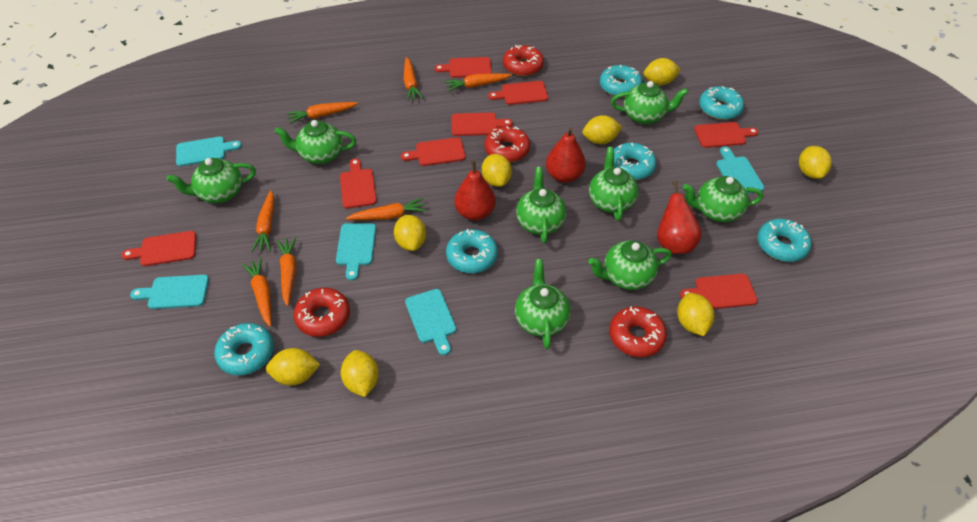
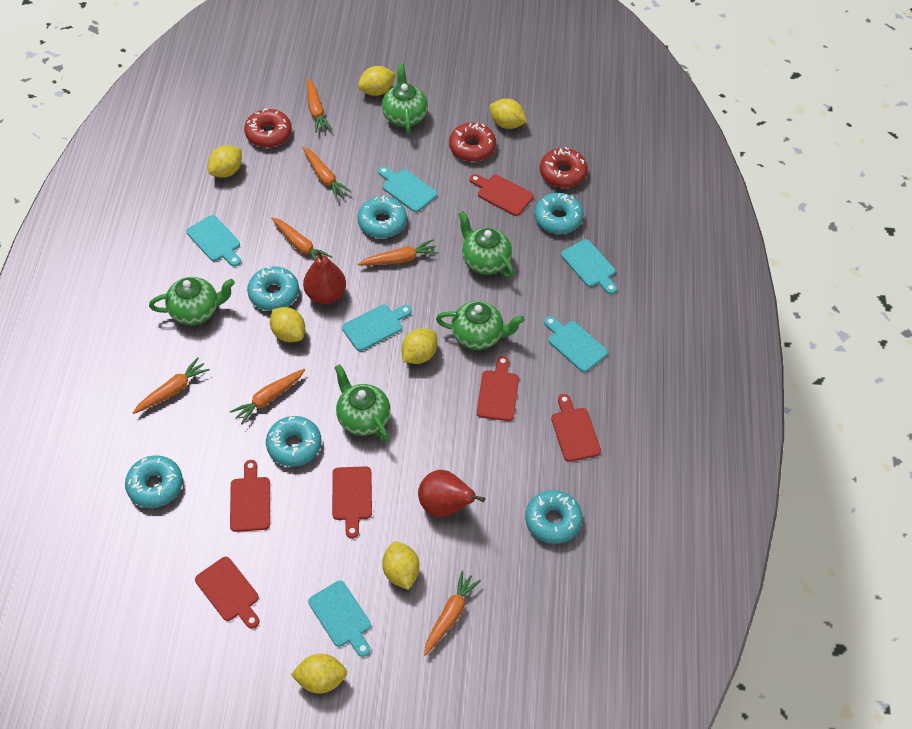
green teapot: [167,158,256,203] [275,120,356,164] [515,259,571,349] [516,167,566,244] [588,240,672,290] [589,147,638,221] [611,81,689,124] [683,176,763,222] = 8 -> [149,277,235,325] [335,364,391,442] [382,64,428,134] [436,301,524,350] [458,211,514,278] = 5
red cutting board: [122,231,196,266] [340,158,377,209] [401,137,466,166] [435,57,492,78] [451,113,513,136] [488,81,548,105] [680,274,758,309] [694,122,758,148] = 8 -> [195,557,260,629] [230,460,270,532] [332,466,372,539] [470,174,534,216] [477,356,519,421] [551,394,601,462] = 6
red donut: [293,288,350,337] [484,126,530,162] [503,45,544,76] [609,306,667,357] = 4 -> [244,108,292,148] [449,123,496,162] [540,147,588,188] = 3
red pear: [454,161,496,221] [546,127,586,183] [657,181,702,254] = 3 -> [303,250,346,304] [418,470,485,517] = 2
turquoise cutting board: [130,275,209,309] [176,137,242,166] [336,223,376,281] [405,289,456,355] [716,147,764,194] = 5 -> [186,215,241,267] [308,581,371,657] [342,305,412,351] [378,166,437,212] [544,316,608,372] [561,239,617,294] = 6
yellow lemon: [266,348,320,386] [341,350,379,397] [394,215,426,251] [482,154,512,187] [582,115,622,144] [644,58,681,85] [677,293,714,336] [799,146,832,179] = 8 -> [208,145,242,178] [270,307,305,342] [291,654,347,694] [358,66,396,96] [382,541,420,590] [401,328,437,364] [489,99,527,129] = 7

